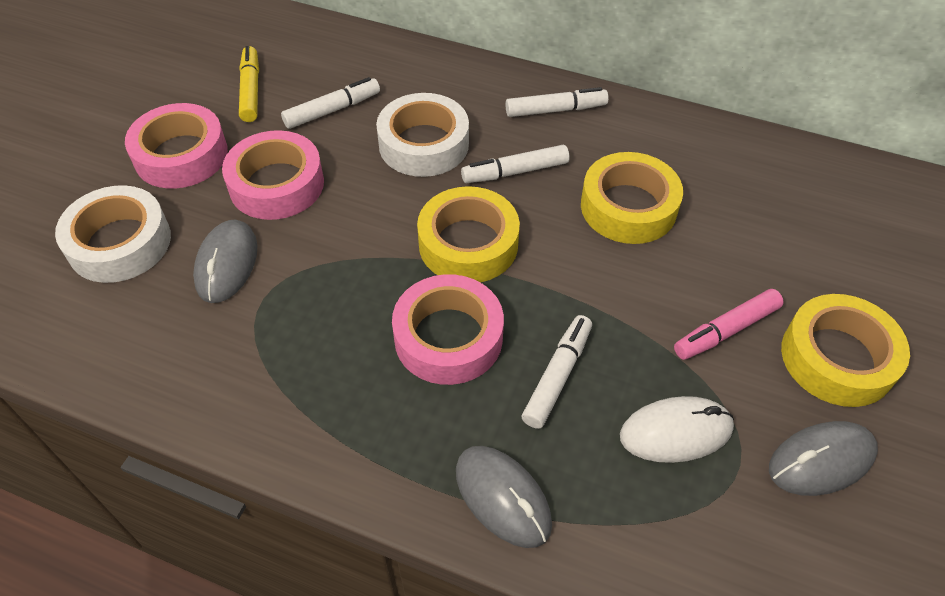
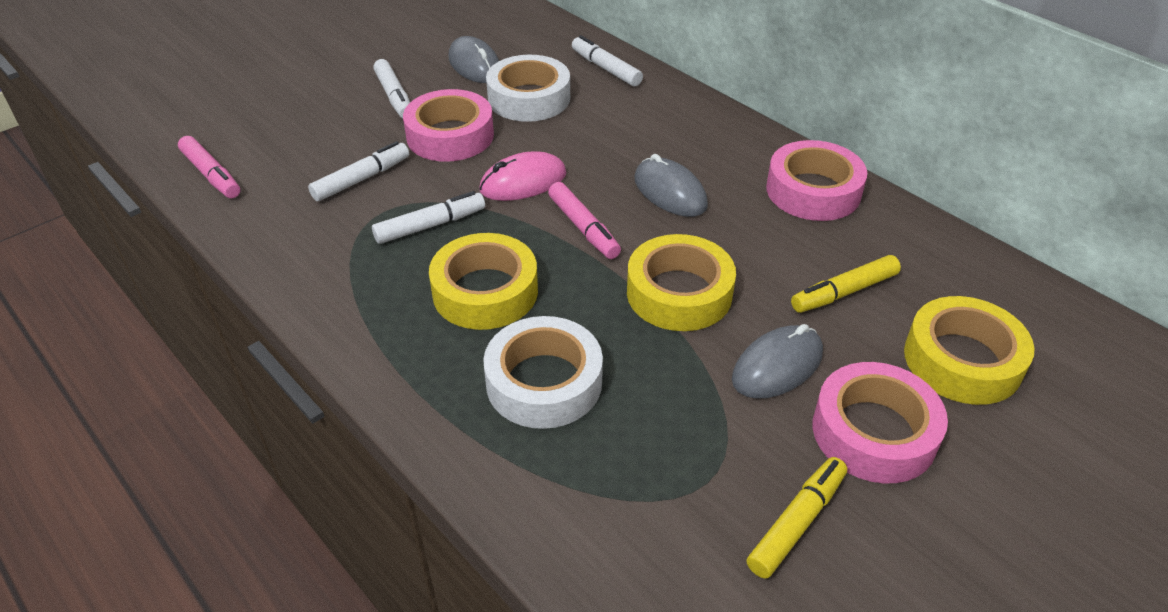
pink marker: [674,289,784,360] = 1 -> [178,136,240,198] [548,182,621,259] = 2
pink mouse: none = 0 -> [479,151,567,201] = 1
white mouse: [620,396,734,463] = 1 -> none = 0
yellow marker: [239,46,259,122] = 1 -> [746,457,847,579] [791,255,901,313] = 2

